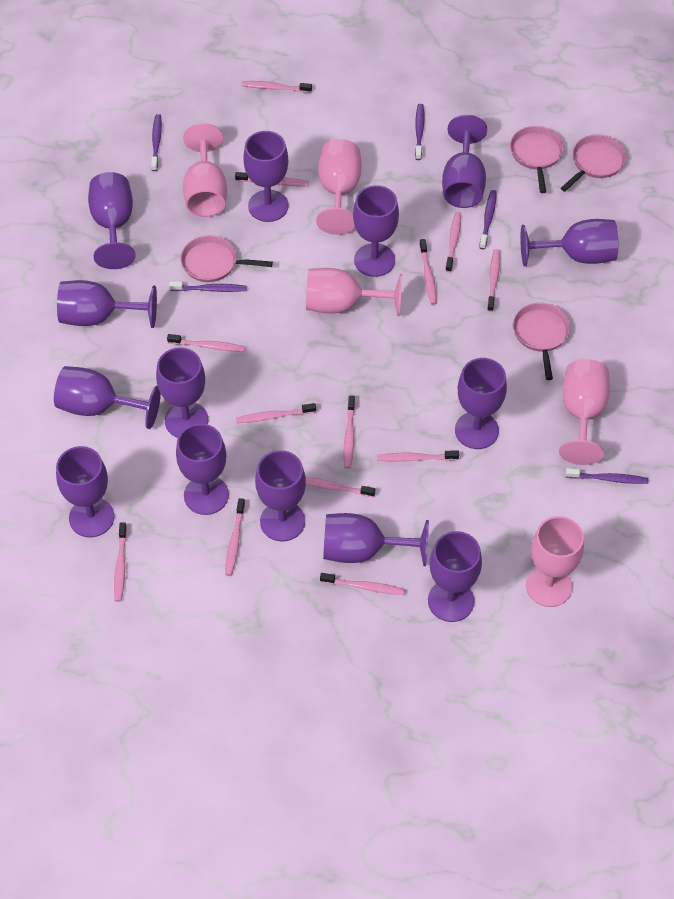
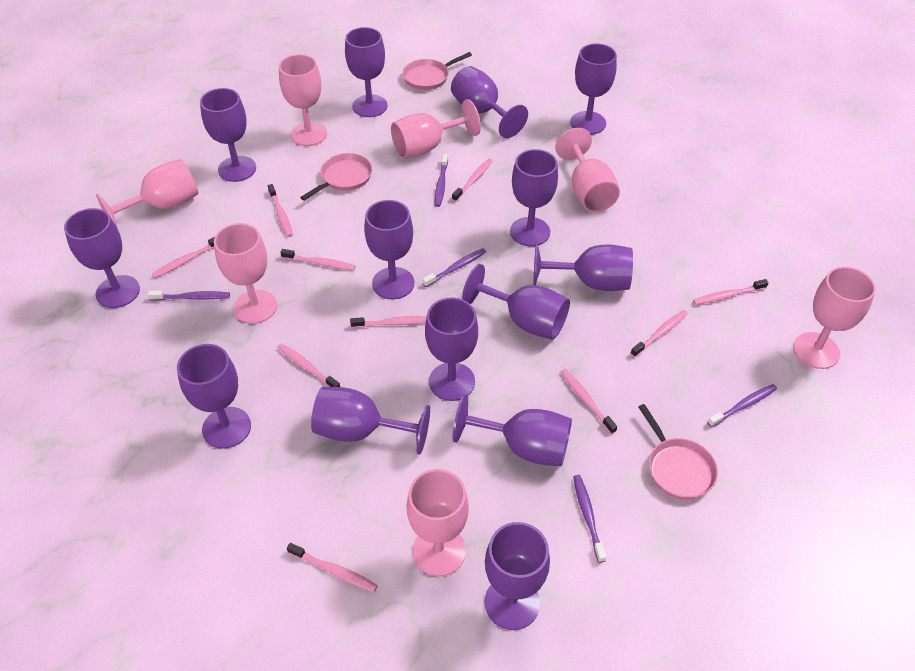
pink goblet: [183,123,227,217] [306,268,402,316] [316,139,361,235] [526,516,584,607] [559,359,610,465] = 5 -> [96,159,198,229] [214,223,277,324] [279,54,327,146] [391,99,481,158] [407,469,469,577] [555,128,620,212] [793,267,876,369] = 7
pink pan: [181,235,273,282] [510,126,564,193] [513,303,570,380] [561,135,626,192] = 4 -> [300,153,372,201] [402,52,472,90] [638,404,718,499] = 3
pink toothbrush: [114,522,127,602] [167,334,246,352] [225,498,245,576] [235,172,309,186] [236,403,316,423] [241,81,312,93] [306,477,375,497] [320,573,405,595] [344,396,355,469] [377,451,459,461] [419,239,437,304] [445,212,461,272] [487,249,500,312] = 13 -> [153,237,215,278] [268,184,293,237] [277,343,340,387] [280,249,356,270] [287,543,378,592] [350,316,427,328] [452,159,493,202] [561,369,617,434] [630,310,688,357] [693,279,768,305] = 10

